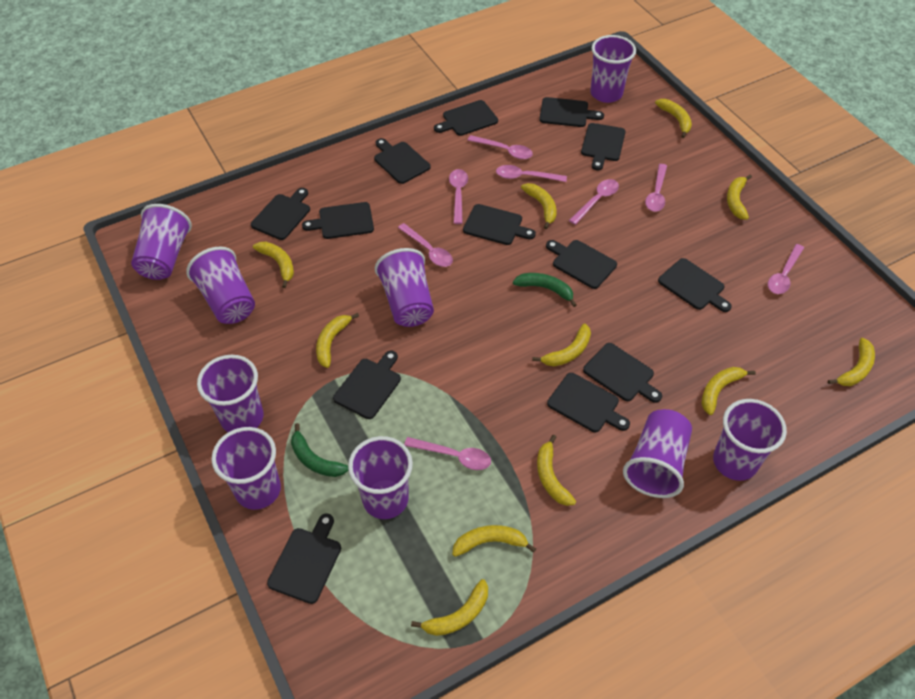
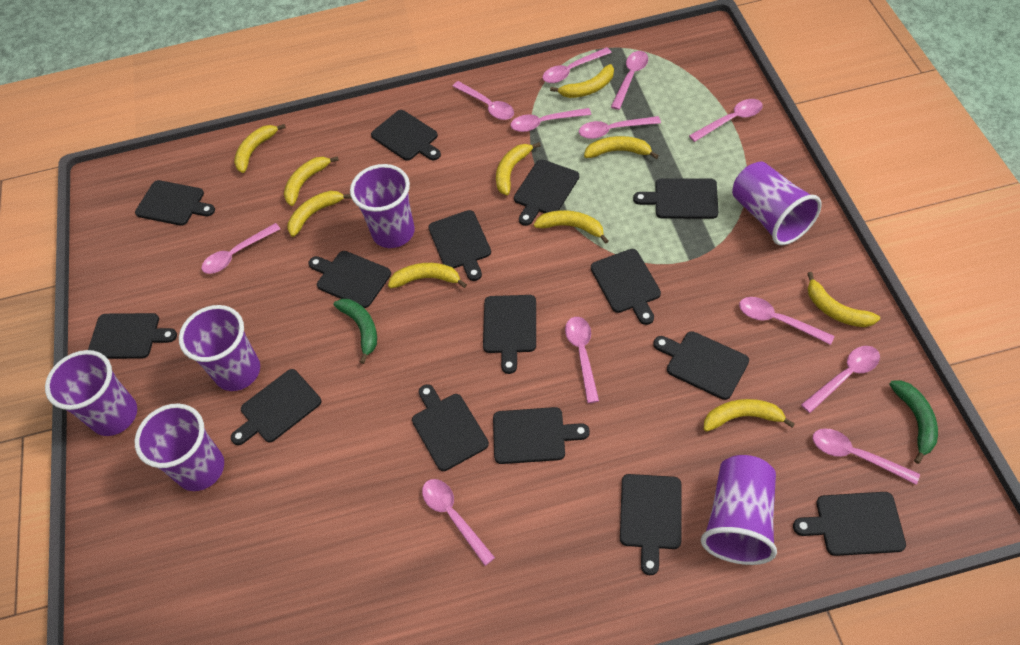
black cutting board: [251,188,310,240] [267,513,341,604] [302,202,374,239] [333,351,401,419] [374,138,431,184] [434,100,498,136] [463,204,536,245] [539,97,604,127] [546,240,617,289] [547,373,630,432] [581,123,626,170] [583,343,662,403] [658,258,732,312] = 13 -> [88,313,177,359] [135,180,215,226] [231,369,321,445] [308,251,391,308] [371,110,441,161] [412,384,489,471] [428,210,491,281] [483,295,536,374] [493,407,590,464] [514,160,579,226] [591,249,661,325] [620,474,681,575] [633,178,718,219] [653,331,749,400] [793,492,906,556] = 15
pink spoon: [398,223,453,267] [404,437,491,470] [449,169,468,224] [468,135,533,159] [496,165,567,182] [569,179,619,225] [645,164,667,212] [768,244,804,294] = 8 -> [201,223,280,274] [422,479,495,566] [452,81,514,120] [511,108,591,132] [543,47,612,83] [565,317,599,403] [579,116,661,139] [611,51,648,110] [689,99,763,142] [739,297,835,345] [801,346,880,413] [813,428,920,485] = 12
purple cup: [131,204,192,280] [186,247,255,324] [197,355,264,432] [211,427,281,510] [348,436,413,519] [375,248,434,327] [590,35,636,103] [623,409,692,498] [713,399,787,481] = 9 -> [45,350,137,436] [135,403,224,491] [179,305,260,391] [350,164,415,248] [701,455,777,565] [732,161,822,245] = 6
yellow banana: [253,242,294,288] [316,313,359,368] [411,579,488,636] [452,525,536,557] [521,183,556,229] [532,324,591,366] [537,435,576,506] [655,99,692,138] [701,367,756,415] [727,174,752,220] [828,338,875,386] = 11 -> [234,124,286,173] [284,156,339,206] [288,191,351,237] [388,263,467,288] [496,142,541,195] [534,210,608,244] [550,64,614,98] [584,136,659,159] [704,399,795,432] [807,272,880,327] = 10

